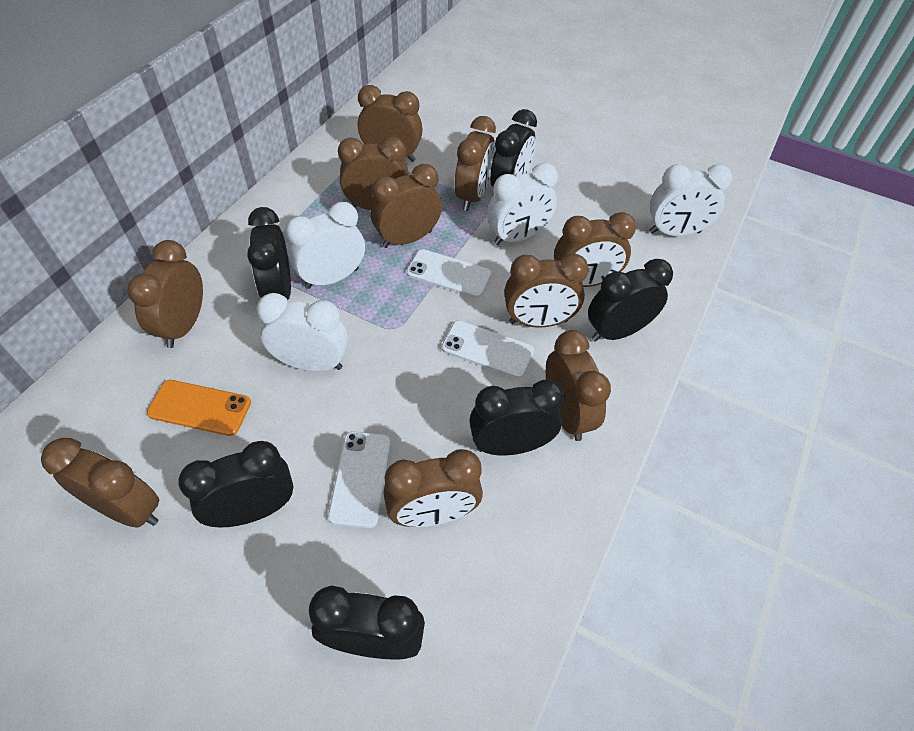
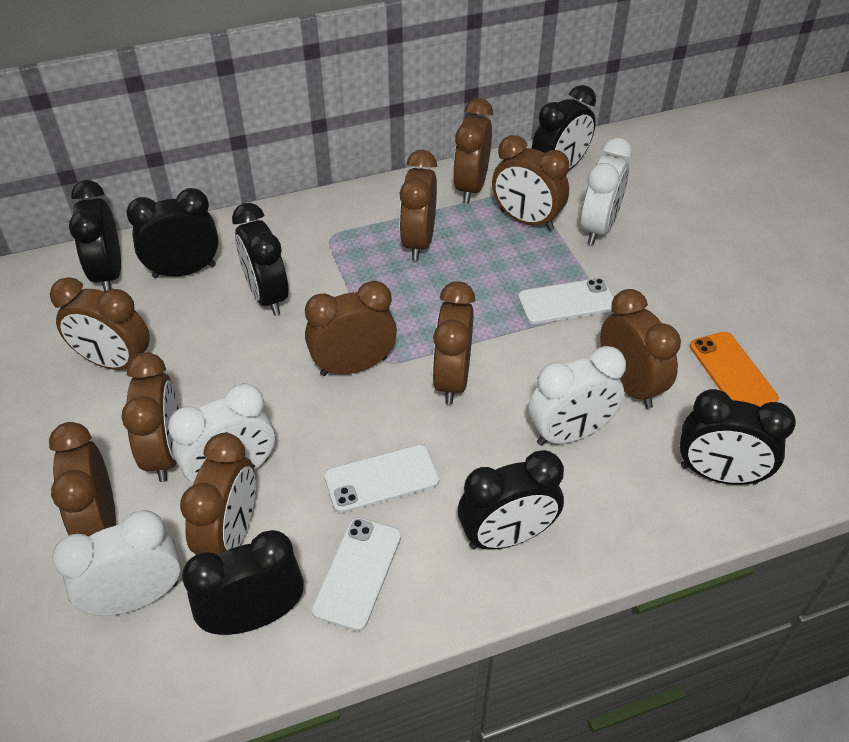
black clock: [178,441,293,528] [247,207,291,300] [309,585,425,659] [469,380,565,455] [490,109,537,187] [588,259,673,342] = 6 -> [69,180,121,292] [126,188,219,278] [182,530,304,635] [232,203,288,316] [458,450,564,550] [532,85,596,171] [680,389,796,485] = 7

